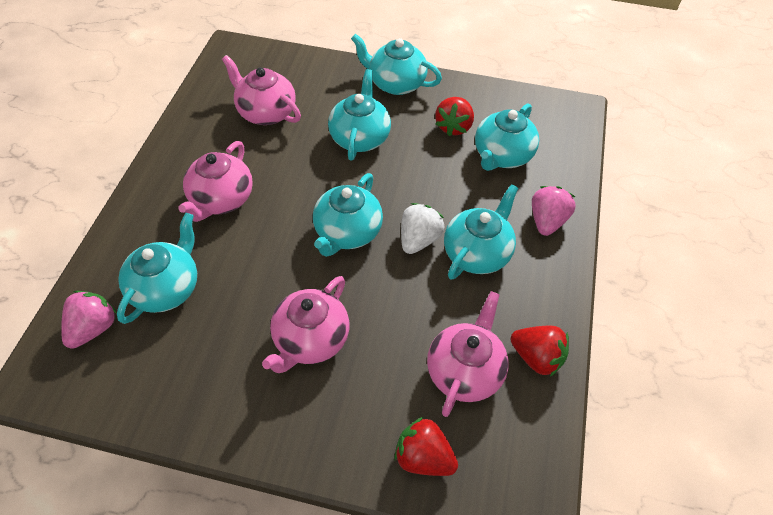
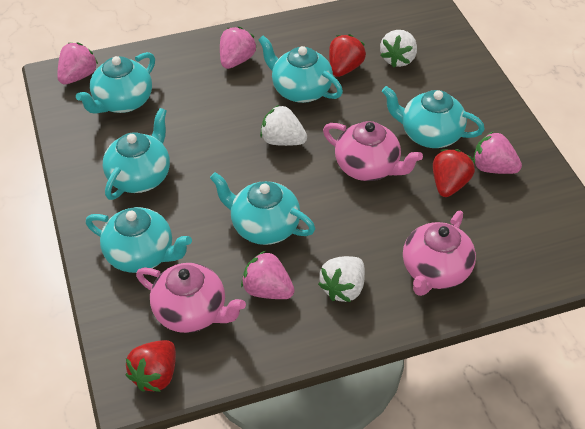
pink strawberry: [61,291,117,349] [532,186,576,236] = 2 -> [57,42,98,84] [220,27,256,69] [241,251,295,299] [473,131,522,174] = 4
pink teapot: [178,141,253,222] [222,55,301,125] [262,276,349,373] [427,291,509,417] = 4 -> [136,263,246,333] [323,121,423,181] [403,211,476,296] = 3
white strawberry: [401,203,444,254] = 1 -> [260,105,307,146] [318,256,365,302] [380,30,417,68] = 3

